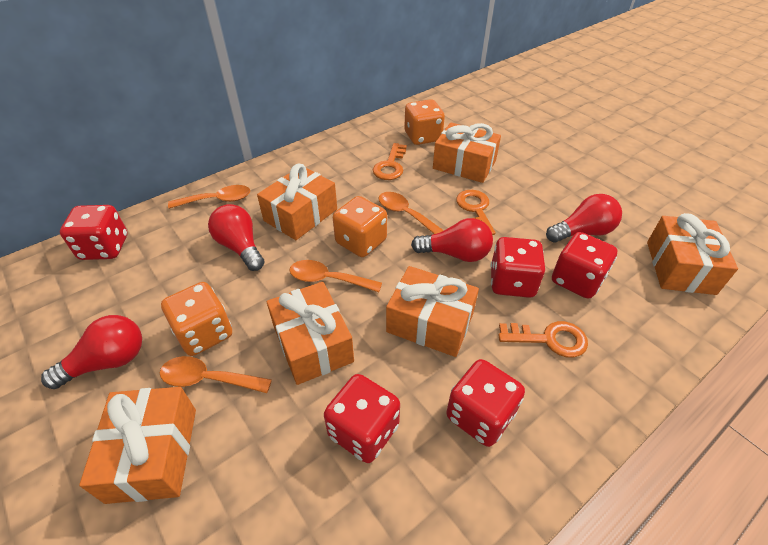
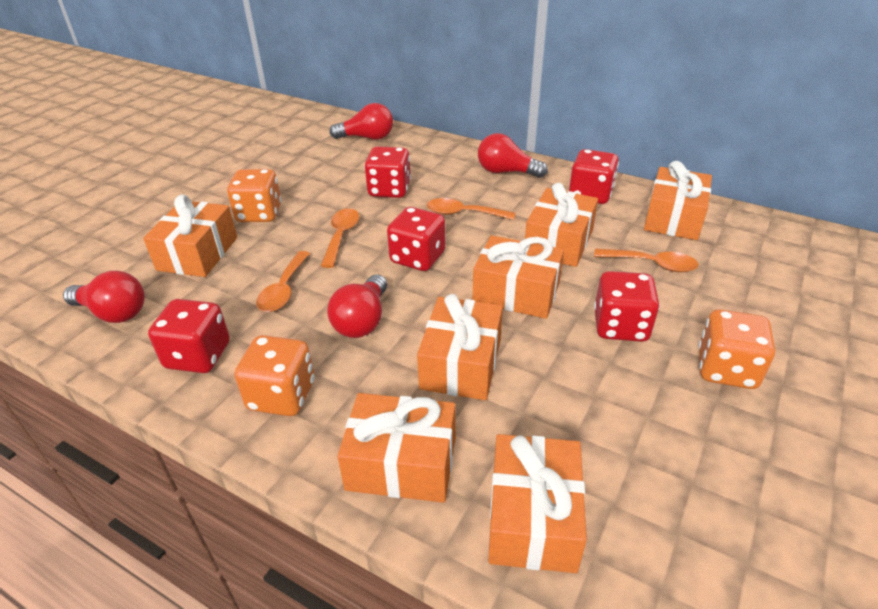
orange gift: [79,387,196,504] [257,164,337,240] [267,282,354,385] [386,266,479,357] [433,122,501,183] [647,213,738,295] = 6 -> [143,195,237,277] [338,393,455,503] [417,294,503,400] [473,235,564,319] [488,434,587,573] [525,183,598,267] [644,161,712,240] = 7
orange key: [373,143,407,180] [456,190,496,235] [498,321,588,358] = 3 -> none = 0

